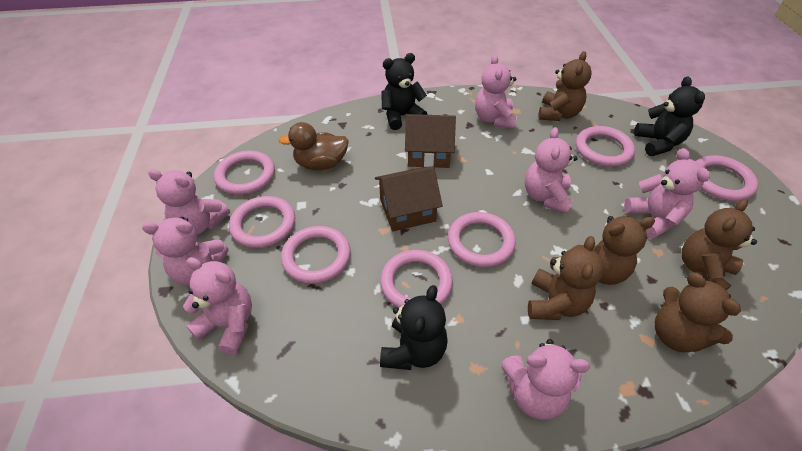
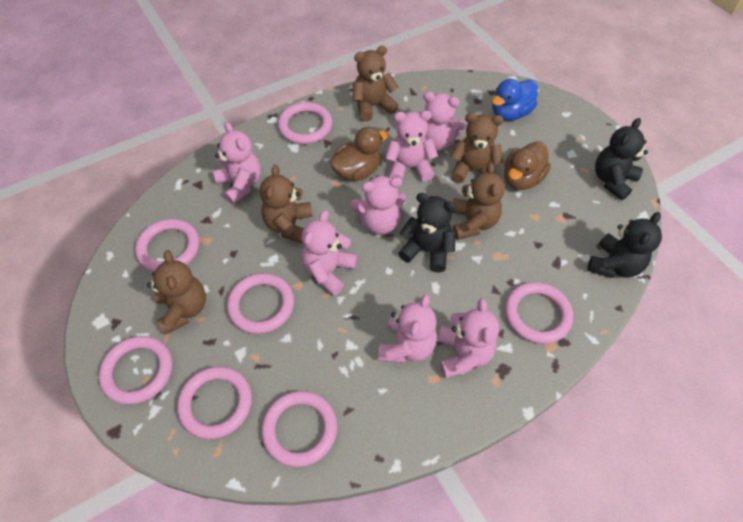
blue duck: none = 0 -> [492,79,538,121] = 1
brown duck: [278,122,349,170] = 1 -> [329,127,389,181] [504,141,551,190] = 2
brown house: [375,166,443,232] [405,114,456,168] = 2 -> none = 0

